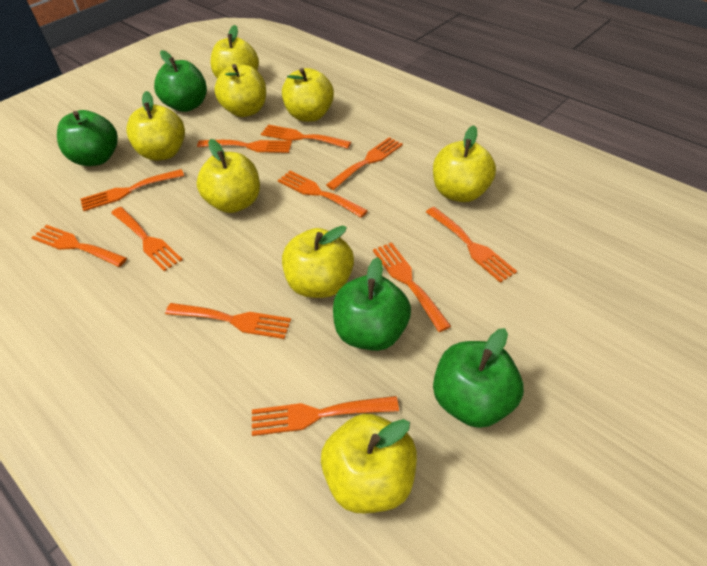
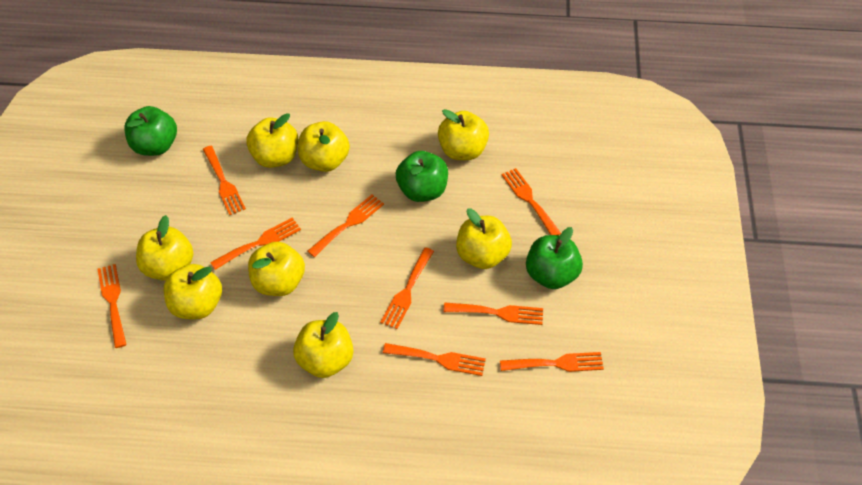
green apple: [57,110,118,166] [154,50,207,112] [333,257,411,351] [433,328,524,428] = 4 -> [124,106,177,156] [396,151,448,202] [526,227,583,289] = 3
orange fork: [31,225,127,267] [80,169,184,211] [111,207,183,271] [165,303,291,339] [197,140,292,153] [252,396,399,436] [261,124,351,149] [278,171,368,218] [326,137,403,190] [373,242,451,332] [426,207,517,283] = 11 -> [98,264,127,348] [203,146,246,215] [210,217,301,270] [307,195,384,257] [380,247,434,329] [383,343,486,376] [443,302,543,325] [500,352,604,372] [502,168,561,235] = 9

